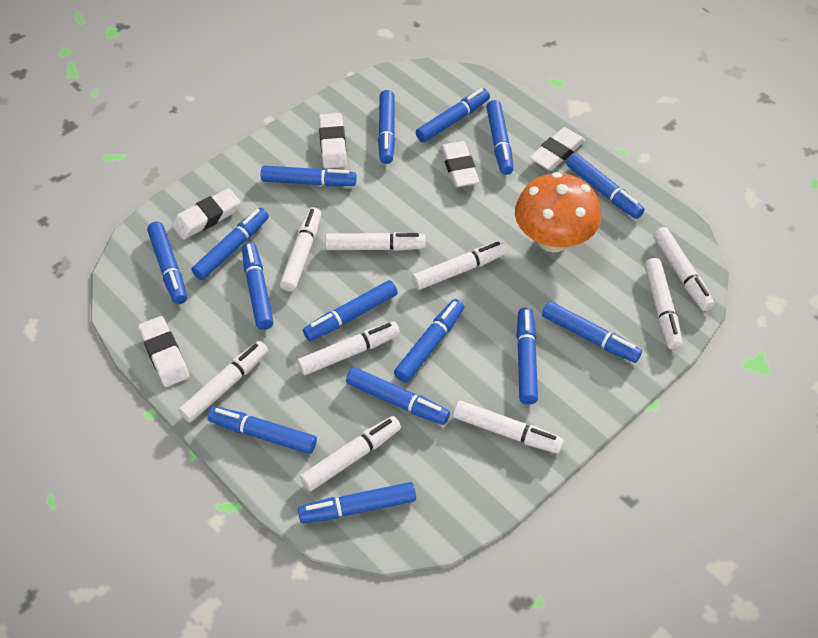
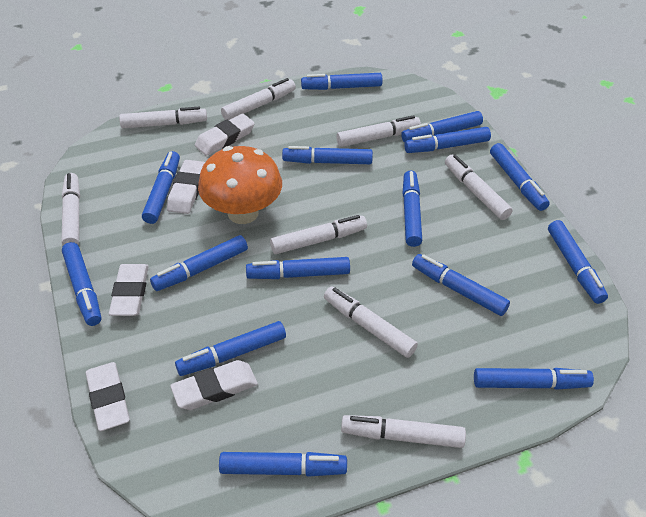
white marker: [179,341,268,422] [280,207,321,292] [297,322,400,375] [300,416,401,491] [325,232,426,251] [412,241,507,290] [453,401,564,454] [644,258,682,350] [653,227,715,311] = 9 -> [61,173,80,246] [119,107,207,128] [221,78,296,120] [270,215,367,254] [324,286,418,358] [336,115,421,147] [341,415,466,448] [445,155,513,220] = 8

